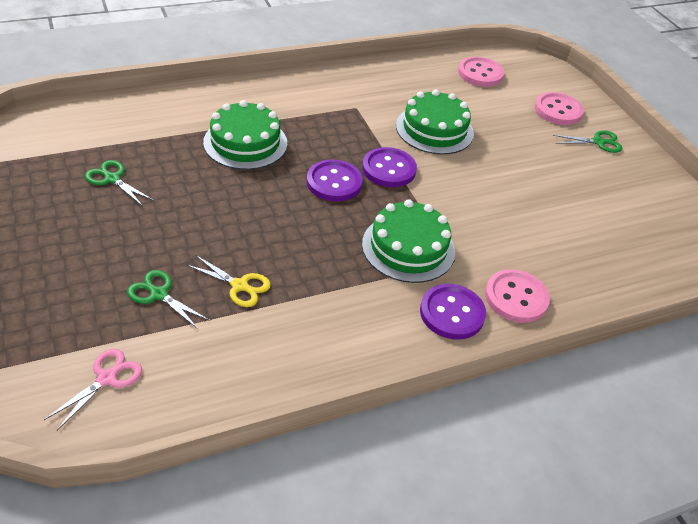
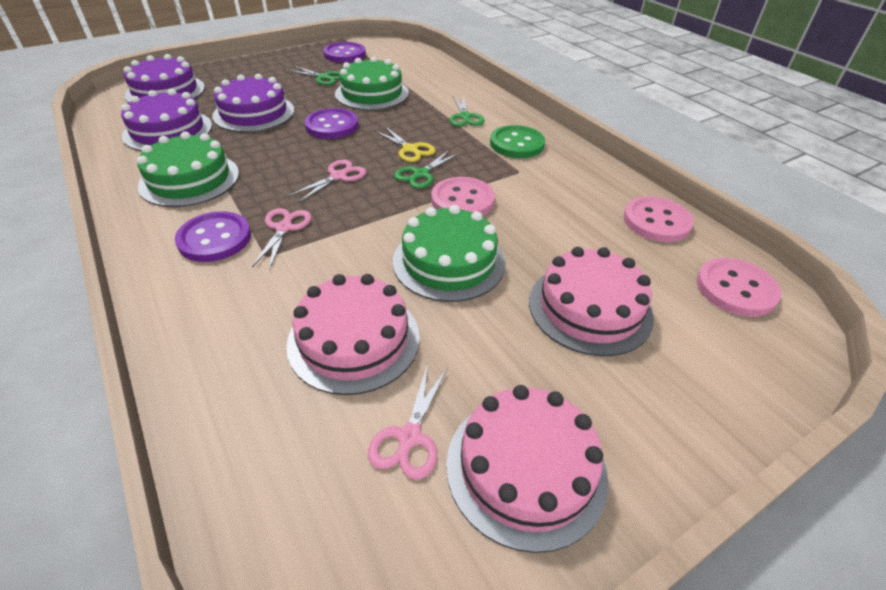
green button: none = 0 -> [490,125,545,158] = 1
pink cake: none = 0 -> [286,274,420,395] [446,385,608,553] [529,247,654,356] = 3
pink scissors: [44,348,142,431] = 1 -> [252,208,312,270] [289,160,366,202] [368,364,448,480] = 3
purple cake: none = 0 -> [121,89,212,151] [123,54,205,103] [212,74,294,132] = 3

